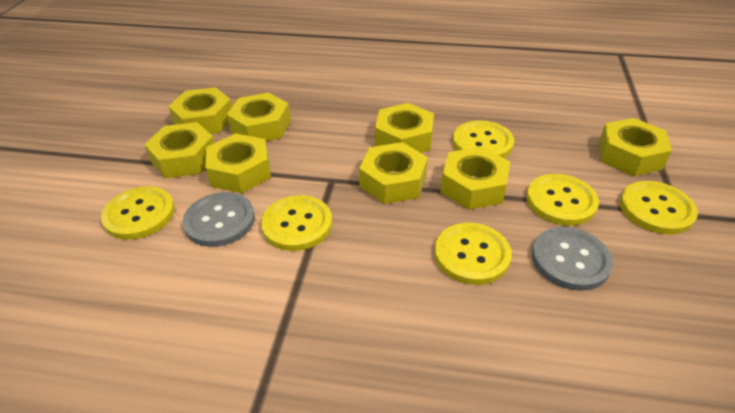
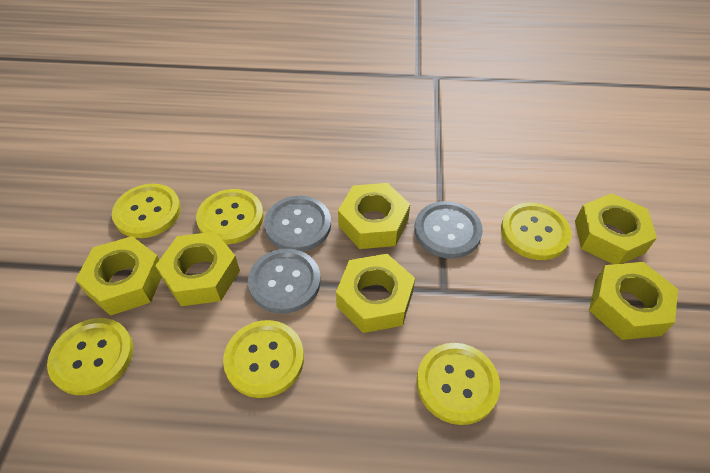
grey button: [183,192,255,247] [532,227,613,291] = 2 -> [248,249,321,314] [264,196,331,252] [414,201,483,259] = 3
yellow nut: [144,122,214,178] [168,87,232,134] [206,133,271,193] [227,93,291,141] [359,142,428,204] [375,103,434,153] [441,146,510,210] [599,118,672,176] = 8 -> [75,236,162,316] [155,232,240,306] [336,254,415,333] [338,183,410,249] [575,193,657,264] [589,262,678,340] = 6

